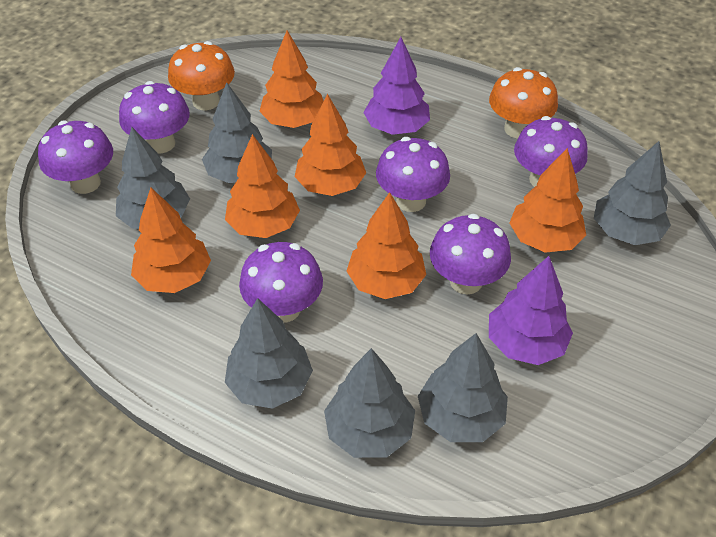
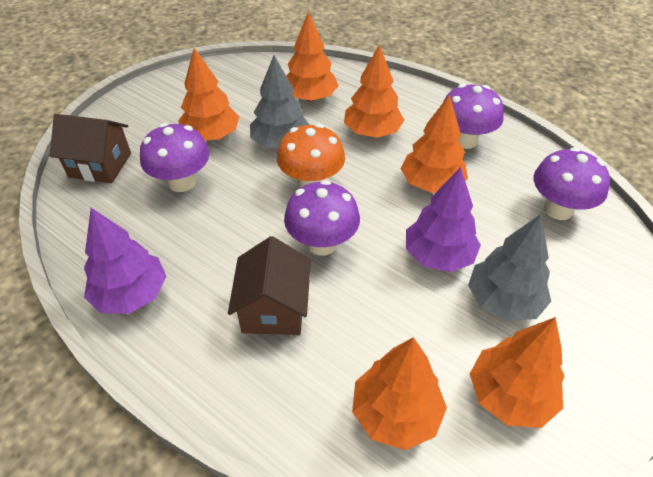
brown house: none = 0 -> [50,114,131,183] [228,236,311,335] = 2
grey tree: [116,127,190,229] [202,82,272,183] [225,298,313,409] [324,348,415,458] [418,333,508,442] [594,141,671,245] = 6 -> [250,55,309,148] [468,214,551,322] = 2
orange mushroom: [168,41,235,110] [489,67,558,138] = 2 -> [277,124,345,188] = 1
purple mushroom: [38,120,113,194] [119,81,190,153] [239,242,323,322] [376,137,450,212] [430,214,511,294] [514,116,588,187] = 6 -> [140,123,210,192] [284,180,360,256] [443,84,504,149] [534,147,610,220] = 4

